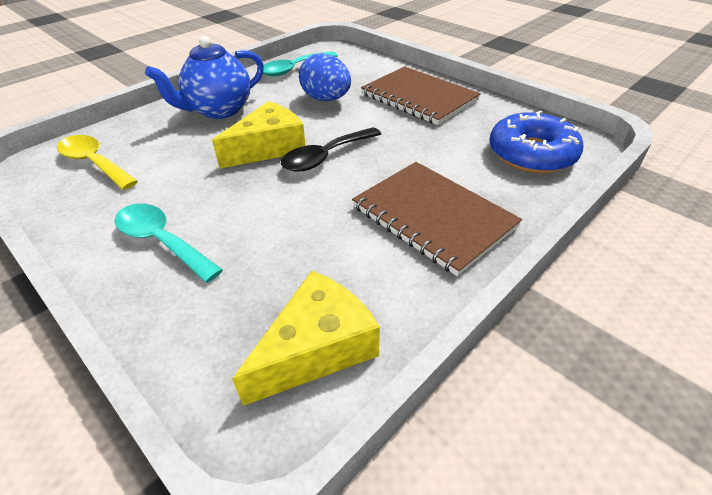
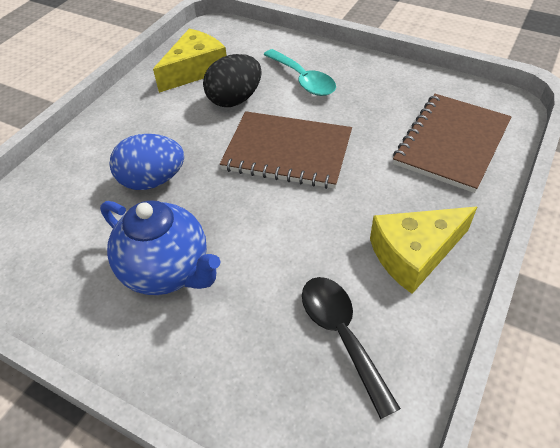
black egg: none = 0 -> [203,54,262,107] = 1
blue donut: [489,111,584,173] = 1 -> none = 0
turquoise spoon: [115,203,223,283] [263,51,338,76] = 2 -> [263,49,336,96] = 1
yellow spoon: [57,135,138,190] = 1 -> none = 0

